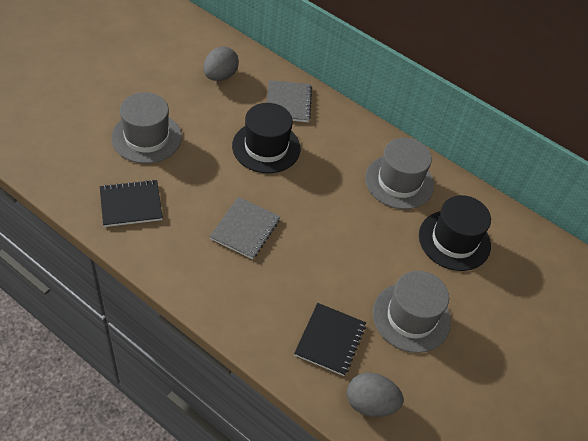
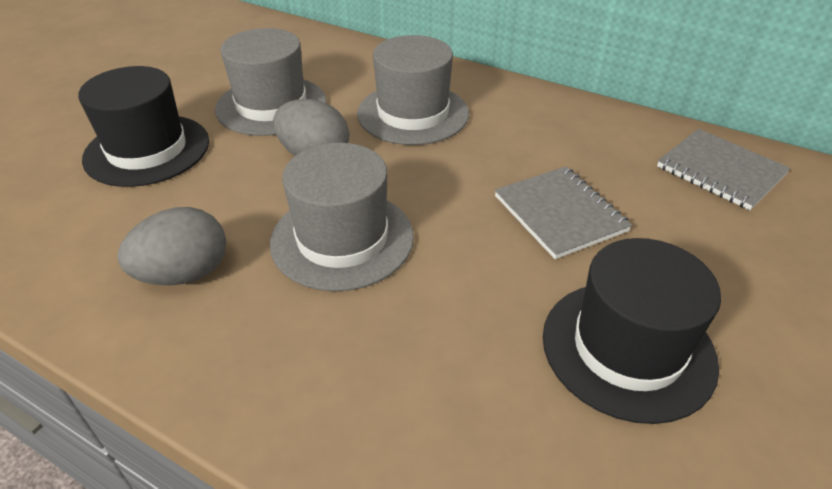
black notebook: [100,180,163,227] [294,303,366,376] = 2 -> none = 0

